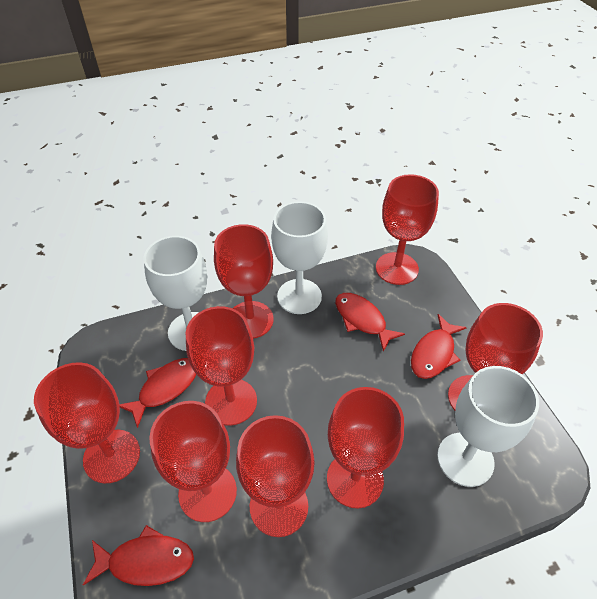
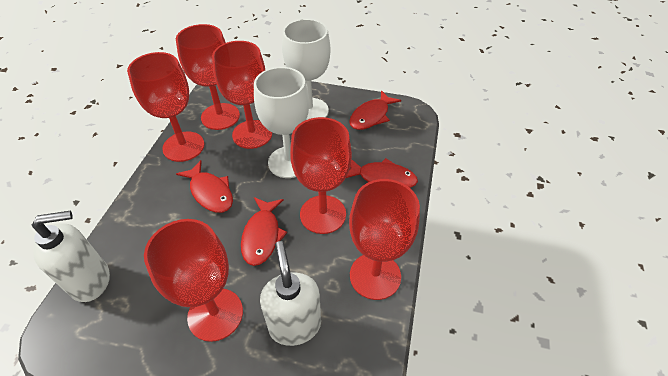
red goblet: [34,362,140,484] [149,401,237,522] [186,306,257,426] [214,224,273,339] [236,415,314,537] [327,387,404,508] [376,174,439,285] [448,303,543,410] = 8 -> [127,52,204,162] [144,219,243,342] [176,24,240,130] [212,41,272,149] [290,117,352,234] [349,179,420,300] = 6
white goblet: [143,236,207,351] [271,201,328,314] [437,366,539,487] = 3 -> [254,67,309,178] [282,19,330,120] = 2
white soap dispenser: none = 0 -> [32,211,110,302] [260,241,321,346] = 2

